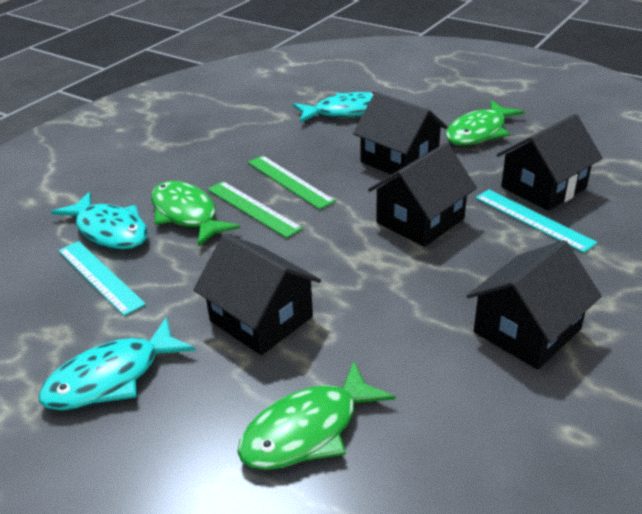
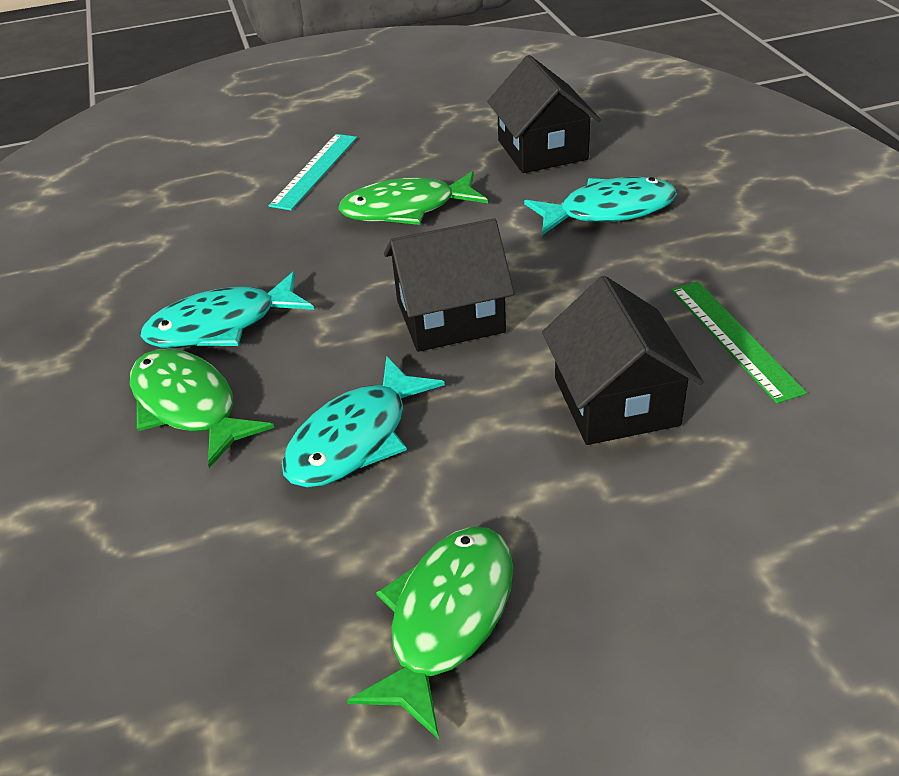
black house: [193,234,321,355] [353,92,448,175] [368,143,477,247] [467,240,602,370] [497,114,602,211] = 5 -> [384,218,514,352] [487,55,601,173] [542,276,704,445] = 3
green ruler: [207,181,303,238] [248,156,336,210] = 2 -> [671,281,807,404] = 1
turquoise ruler: [58,241,146,316] [475,189,598,253] = 2 -> [269,134,357,210] = 1

